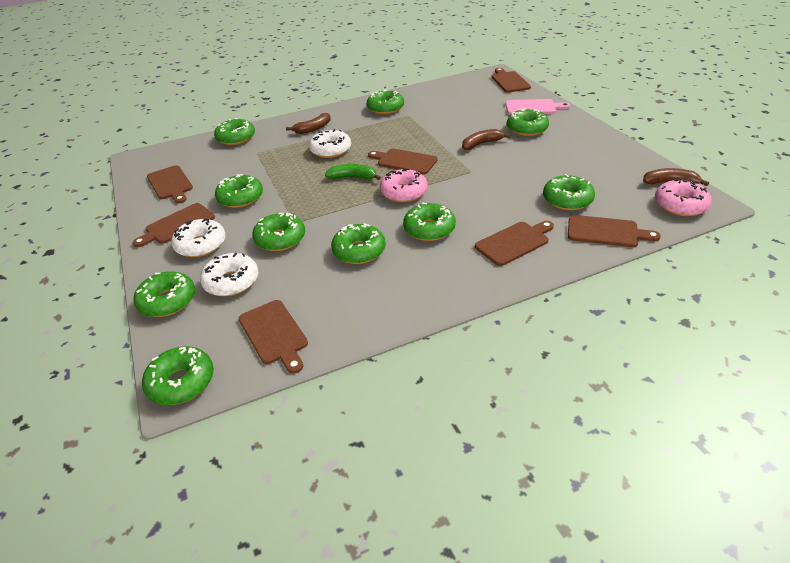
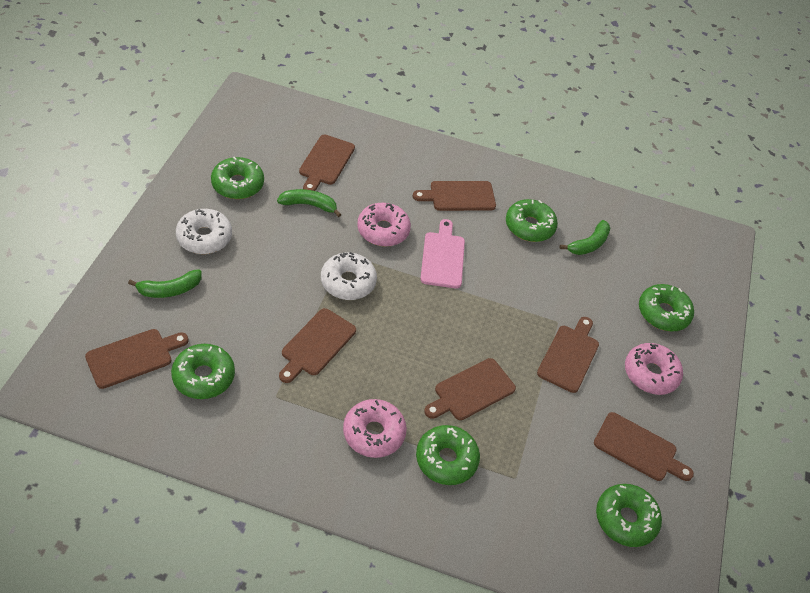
brown banana: [286,113,330,134] [462,129,510,150] [643,168,709,186] = 3 -> none = 0
green banana: [325,164,381,180] = 1 -> [128,269,202,298] [277,189,342,217] [560,220,611,255] = 3
green donut: [133,271,195,317] [142,346,214,405] [214,118,255,145] [215,174,263,208] [252,213,305,251] [331,223,386,264] [367,90,404,114] [403,203,456,241] [507,109,549,136] [543,174,595,211] = 10 -> [171,344,235,399] [211,157,264,199] [416,425,480,485] [506,199,558,242] [596,484,662,547] [639,284,694,331] = 6
pink donut: [380,168,427,202] [655,179,712,216] = 2 -> [343,399,407,458] [357,203,411,247] [625,343,683,395] = 3
white donut: [171,219,226,257] [200,253,258,296] [309,129,351,158] = 3 -> [176,209,232,254] [321,252,377,300] = 2

